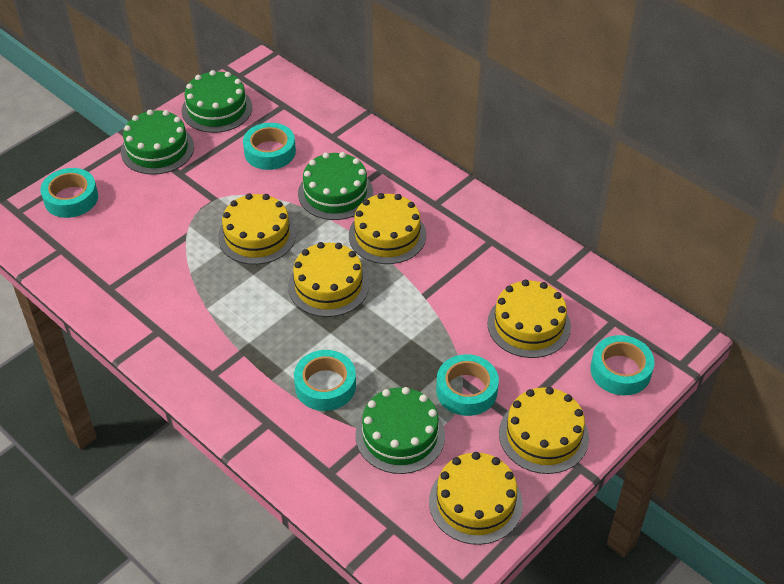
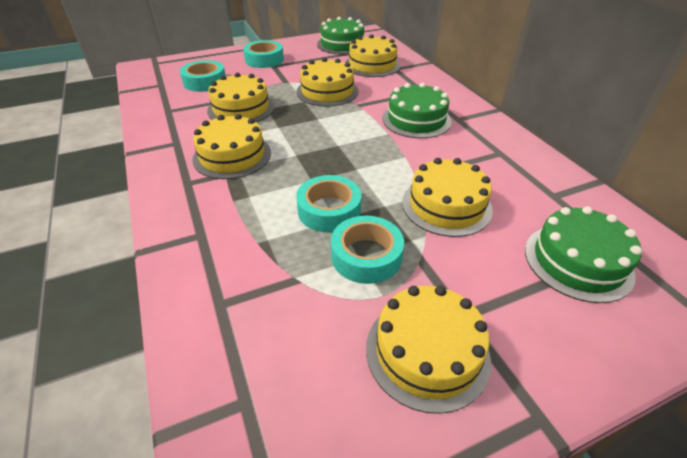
green cake: [121,110,194,175] [182,70,252,133] [298,152,373,220] [355,387,445,474] = 4 -> [317,17,364,55] [382,83,452,138] [525,206,642,303] = 3
turquoise tape: [41,168,98,218] [243,123,296,170] [294,350,356,411] [436,354,499,416] [590,335,654,395] = 5 -> [180,60,226,92] [243,40,284,68] [296,175,362,232] [331,216,404,284] = 4

